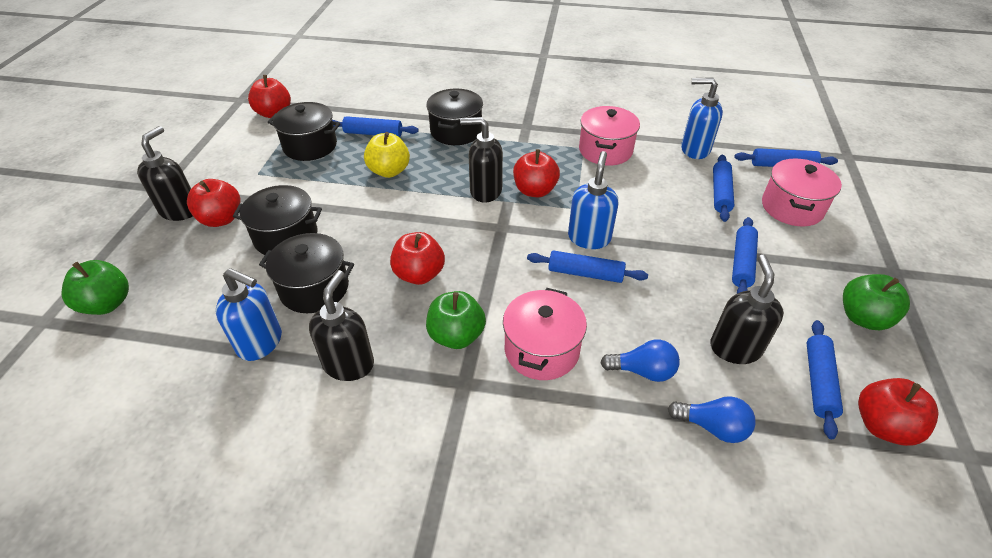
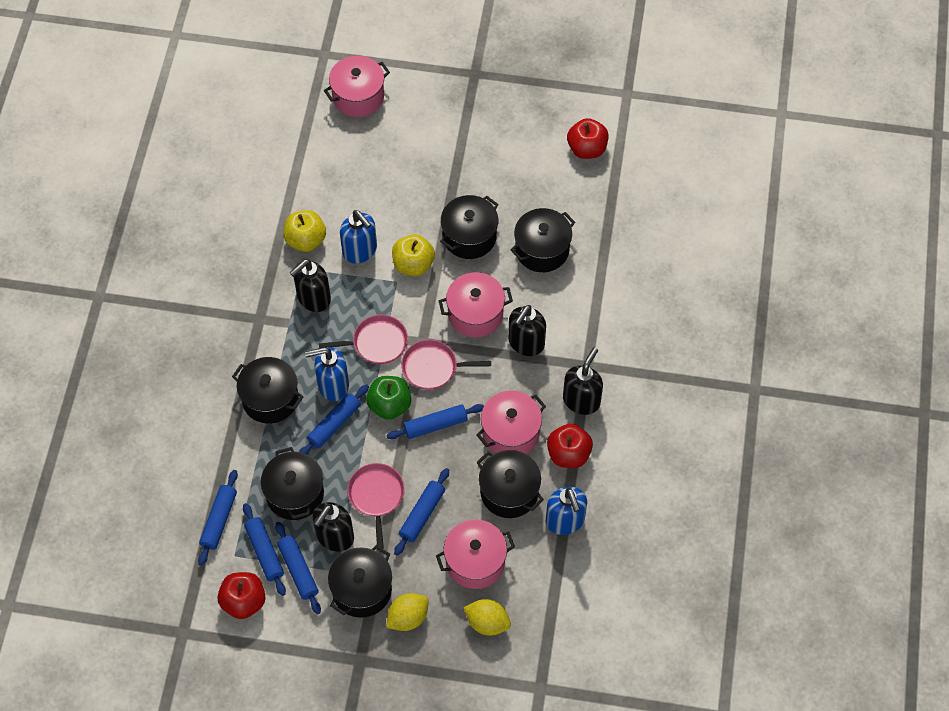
black pot: [233,185,322,255] [259,233,354,313] [268,102,340,161] [426,88,483,145] = 4 -> [232,357,303,424] [261,447,324,520] [328,545,392,618] [440,195,499,259] [476,450,544,518] [511,208,575,272] = 6
blue light bulb: [600,340,680,382] [668,396,756,443] = 2 -> none = 0
green apple: [61,260,129,315] [426,291,486,349] [843,274,910,330] = 3 -> [366,376,411,420] = 1
pink pan: none = 0 -> [319,315,408,364] [347,463,405,549] [401,339,491,390] = 3
pink pot: [503,288,587,380] [579,106,640,166] [762,158,842,227] = 3 -> [324,56,390,117] [436,519,515,589] [439,272,513,338] [476,391,546,454] = 4
red apple: [187,179,241,227] [248,75,291,118] [390,232,445,285] [513,149,560,197] [858,378,939,446] = 5 -> [218,572,266,619] [547,424,593,468] [567,118,609,159] = 3
yellow apple: [364,132,410,178] = 1 -> [283,210,326,252] [392,234,435,276] = 2
yellow lemon: none = 0 -> [386,593,428,631] [463,599,511,636] = 2

